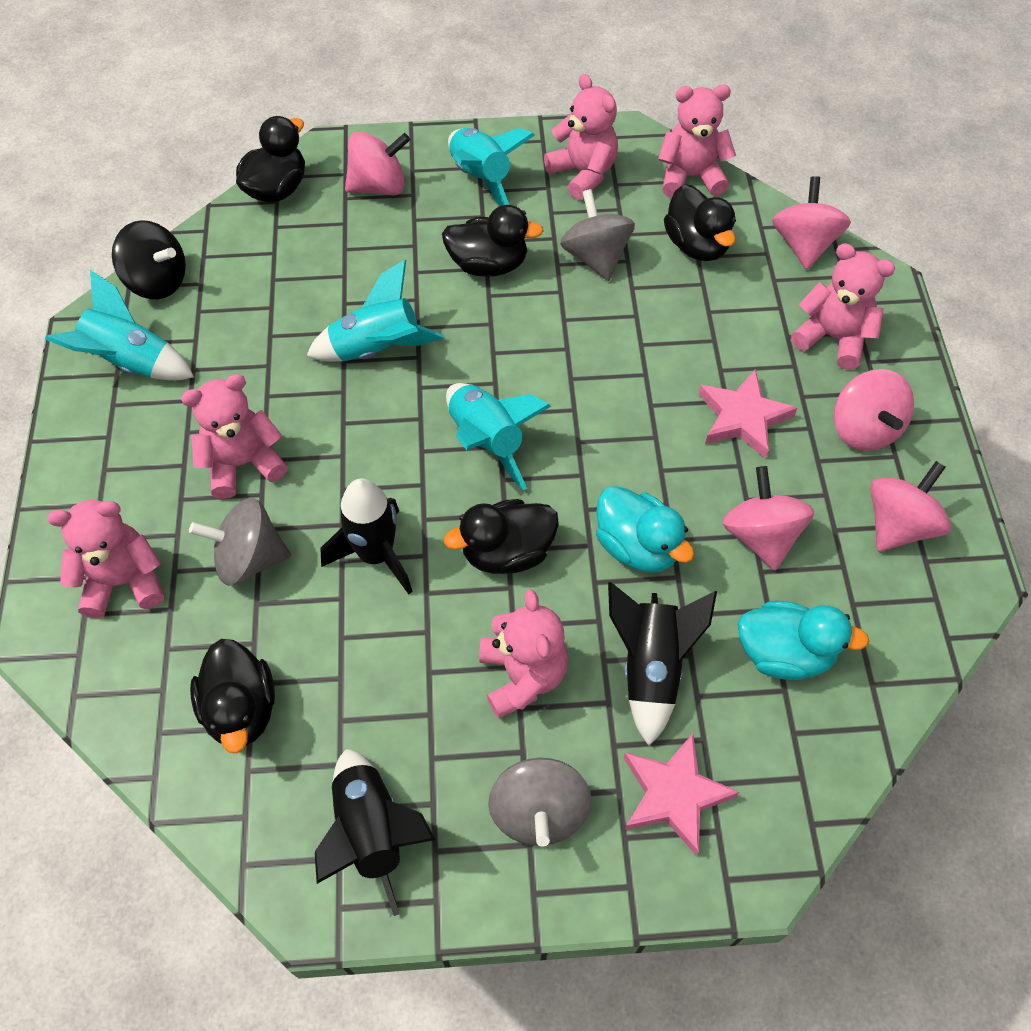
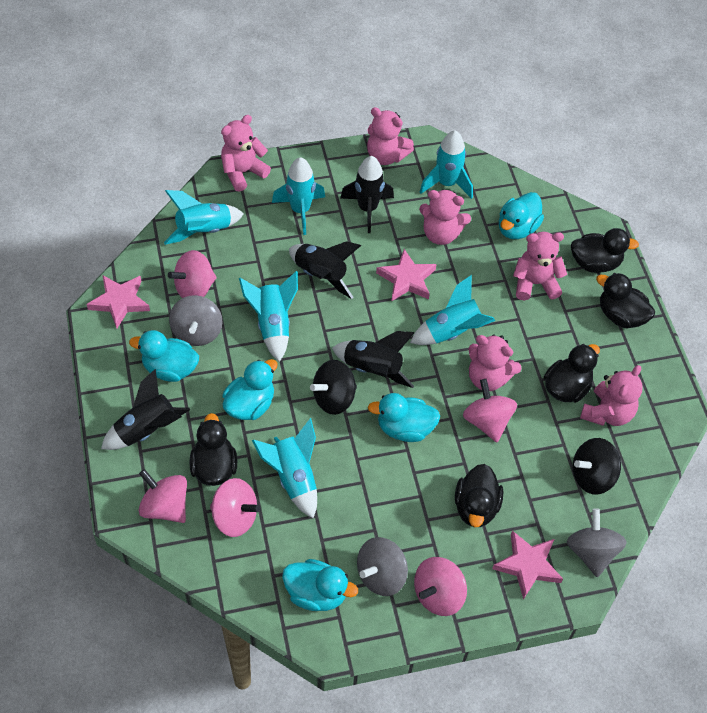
black rocket: [315,749,435,916] [320,479,413,594] [608,582,717,746] = 3 -> [101,369,190,450] [289,241,361,299] [332,331,414,388] [340,156,394,233] = 4
black spinning top: [112,220,186,299] = 1 -> [310,360,357,415] [573,438,621,495] = 2
pink star: [624,734,739,855] [699,369,798,459] = 2 -> [87,275,150,328] [376,249,436,302] [492,531,563,600] = 3
turquoise duck: [596,486,694,573] [738,601,869,680] = 2 -> [129,330,199,382] [222,359,278,420] [282,559,358,611] [368,393,440,442] [499,192,544,239] = 5
turquoise rocket: [45,270,194,381] [306,260,444,362] [446,383,551,490] [448,128,535,206] = 4 -> [164,190,243,245] [239,271,298,362] [252,418,317,518] [272,157,325,235] [410,275,495,345] [420,130,473,199] = 6

